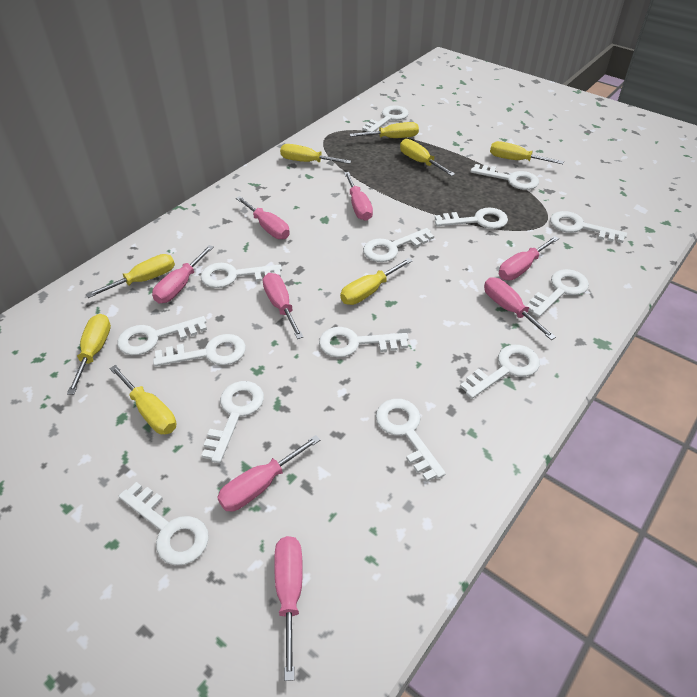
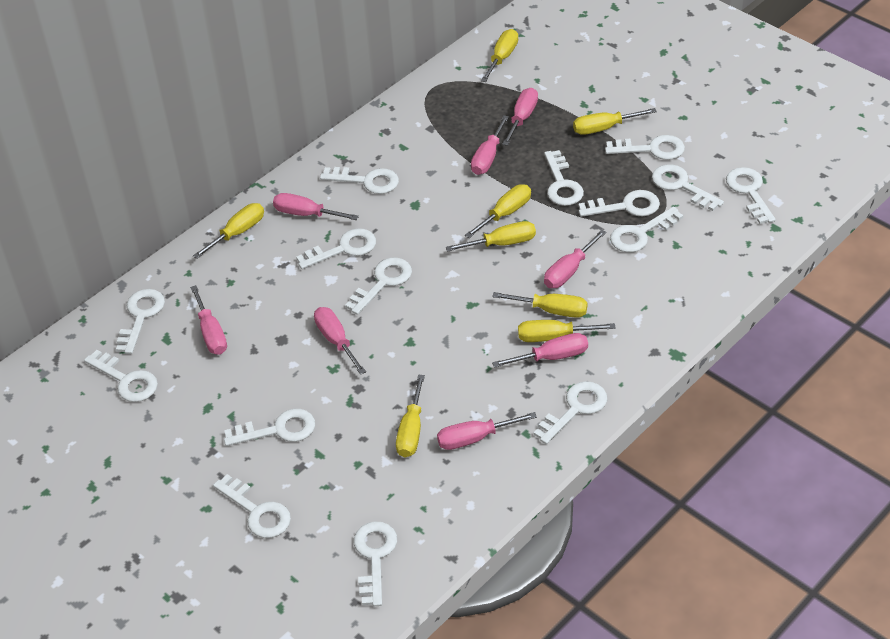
white key: [117,316,207,355] [119,482,209,565] [153,334,246,366] [201,263,282,288] [201,381,264,463] [319,327,409,358] [362,105,409,132] [363,228,434,262] [376,399,446,482] [435,208,508,229] [460,345,540,399] [471,164,539,190] [526,269,589,317] [550,211,627,243] = 14 -> [84,350,158,402] [116,289,165,354] [213,474,291,538] [224,409,315,446] [296,228,376,269] [320,167,399,194] [345,258,412,315] [354,521,397,606] [533,381,607,444] [544,150,584,206] [578,190,660,217] [605,135,685,160] [610,206,683,252] [652,164,724,211] [726,167,776,224] = 15

